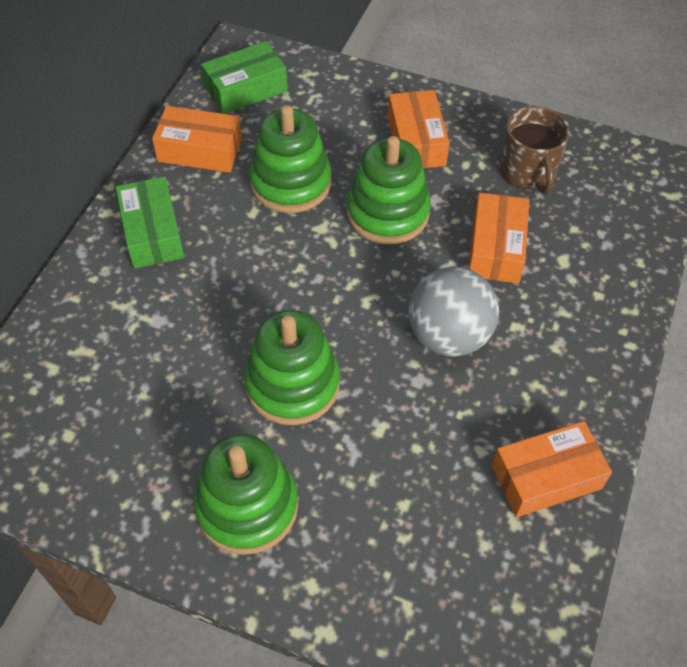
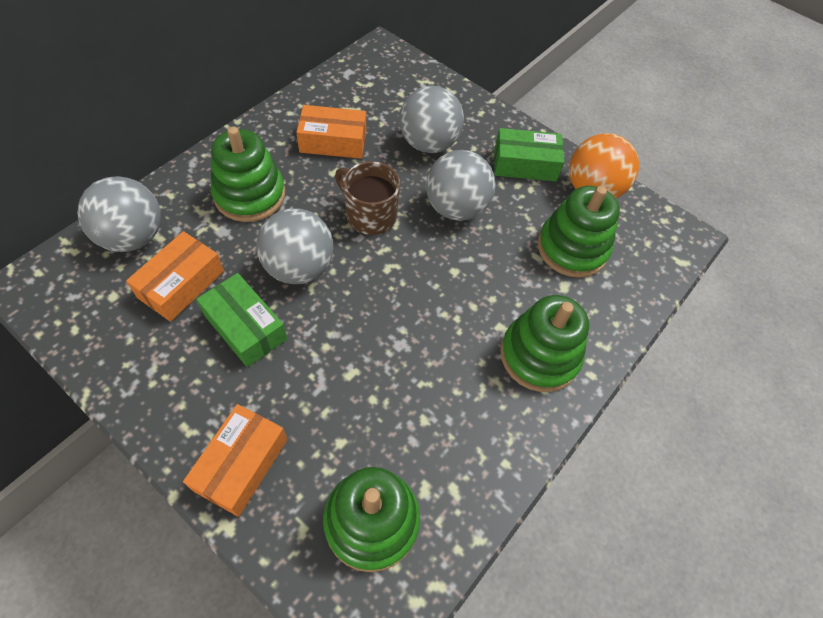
grey ball: [409,267,499,357] = 1 -> [77,176,161,252] [256,208,334,284] [400,85,464,153] [426,150,496,221] = 4
orange ball: none = 0 -> [569,133,639,198] = 1
orange box: [152,106,242,173] [388,90,450,168] [469,193,529,283] [492,421,612,517] = 4 -> [126,231,224,322] [183,404,288,517] [296,105,366,159] = 3

